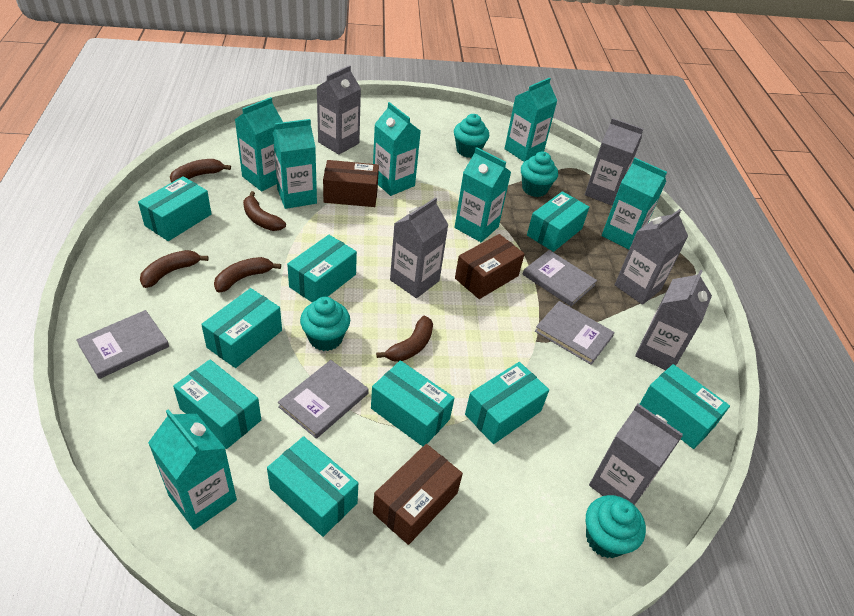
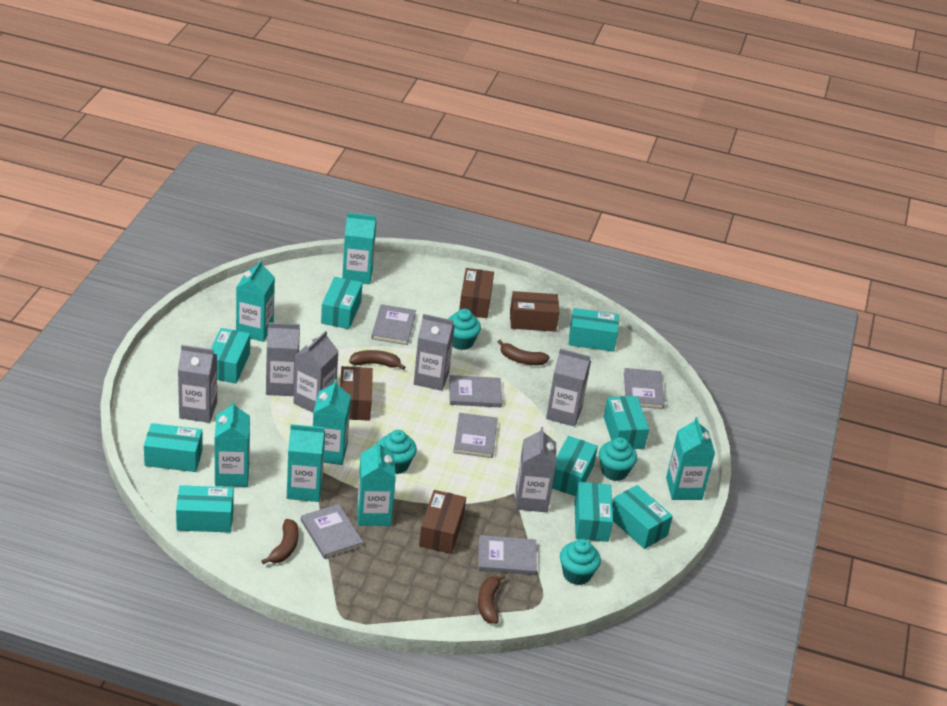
brown banana: [140,250,209,288] [170,159,231,183] [214,257,281,293] [243,191,286,231] [376,315,433,362] = 5 -> [261,519,299,564] [349,350,406,370] [478,573,506,624] [498,340,550,365] = 4
brown box: [323,160,379,207] [373,444,463,545] [455,234,525,299] = 3 -> [340,366,373,421] [419,490,466,554] [459,268,494,318] [510,291,559,332] = 4
grey book: [76,310,169,379] [278,360,369,439] [523,250,597,306] [535,301,615,365] = 4 -> [301,504,363,559] [371,304,416,345] [449,375,502,408] [453,413,498,458] [478,535,537,575] [624,368,665,409] = 6

